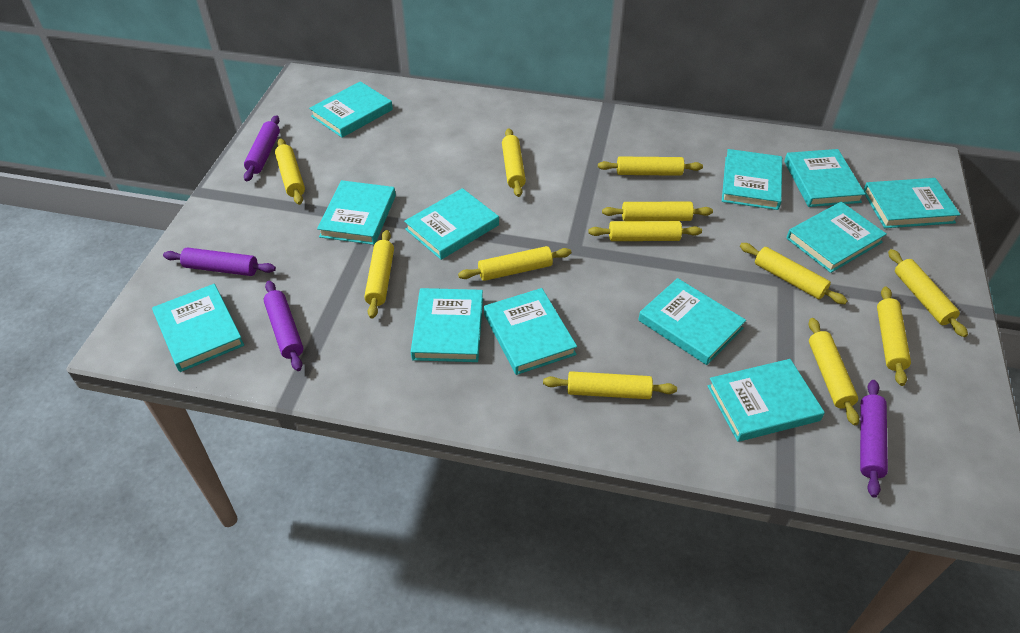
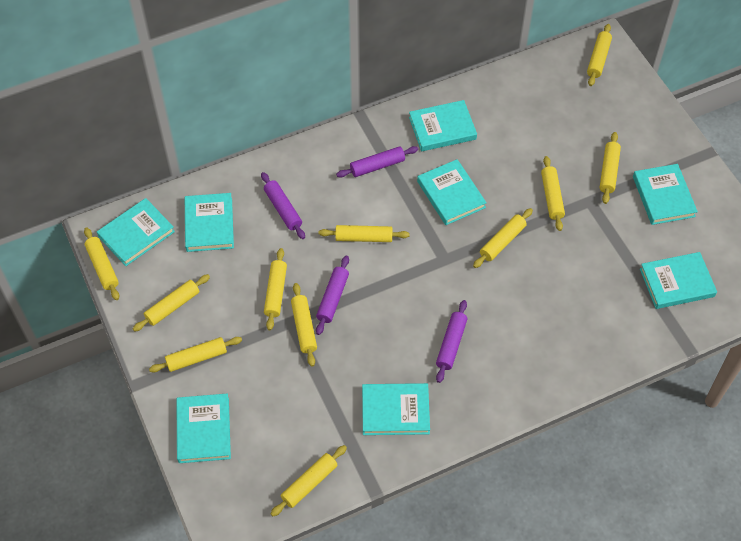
turquoise book: [152,284,244,372] [309,81,393,138] [317,180,396,245] [404,188,499,260] [411,288,483,362] [484,288,577,375] [638,278,746,365] [708,359,825,442] [722,149,782,210] [784,149,865,207] [786,202,886,273] [863,178,960,228] = 12 -> [97,198,175,266] [176,394,231,463] [185,193,234,252] [362,383,430,435] [409,100,477,151] [417,159,487,225] [633,164,698,225] [640,252,717,309] = 8
yellow rolling pin: [275,138,305,205] [364,230,394,319] [458,246,571,281] [502,128,526,197] [543,371,677,399] [588,221,702,241] [598,156,703,176] [602,202,713,221] [740,243,848,304] [809,318,859,425] [877,287,911,386] [888,249,968,337] = 12 -> [84,227,119,300] [133,274,210,332] [149,337,242,372] [264,248,287,330] [271,445,347,516] [291,283,317,367] [319,225,409,242] [473,208,533,268] [541,156,565,231] [587,24,612,86] [600,132,621,204] = 11

